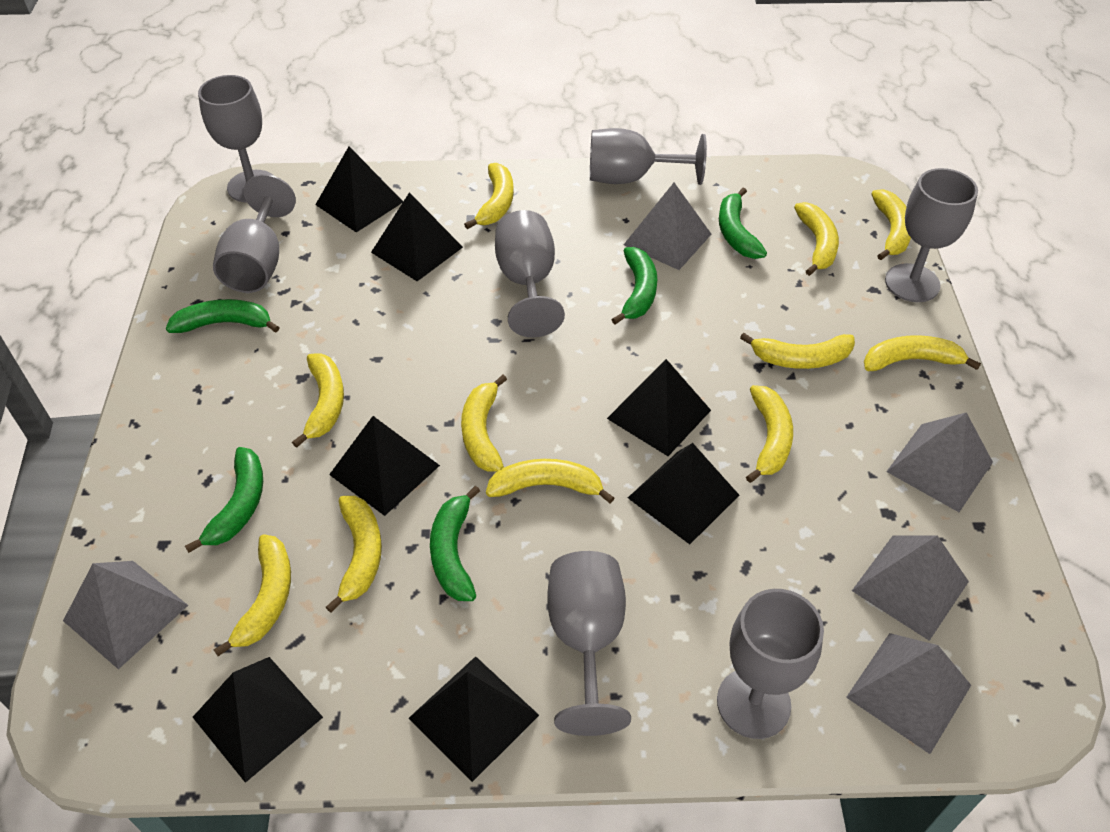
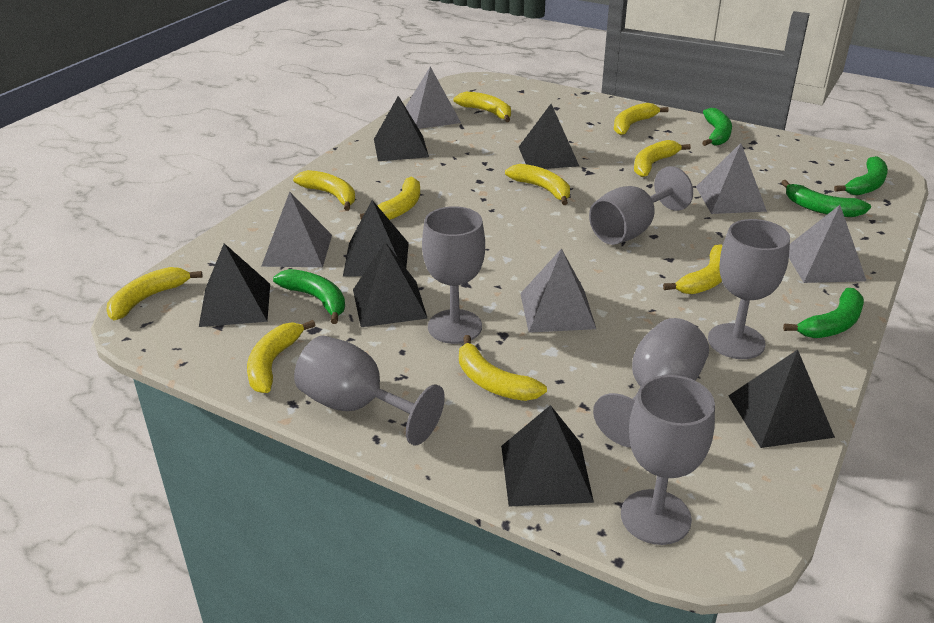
grey goblet: [198,75,274,202] [213,174,296,293] [495,210,565,338] [547,551,631,736] [590,128,707,185] [717,589,824,739] [885,168,978,302] = 7 -> [294,335,445,445] [422,206,485,344] [589,166,693,245] [593,318,709,448] [621,375,715,545] [708,219,790,359] = 6
yellow banana: [214,534,291,656] [292,353,344,448] [326,496,382,613] [461,375,507,472] [464,163,514,229] [486,459,614,503] [740,333,855,369] [746,385,793,483] [794,202,839,276] [864,335,981,371] [871,189,911,260] = 11 -> [107,267,203,320] [247,320,315,393] [293,170,355,211] [360,177,420,220] [453,92,511,122] [459,335,547,401] [505,164,570,205] [614,103,669,135] [634,140,691,177] [663,245,723,294] = 10

